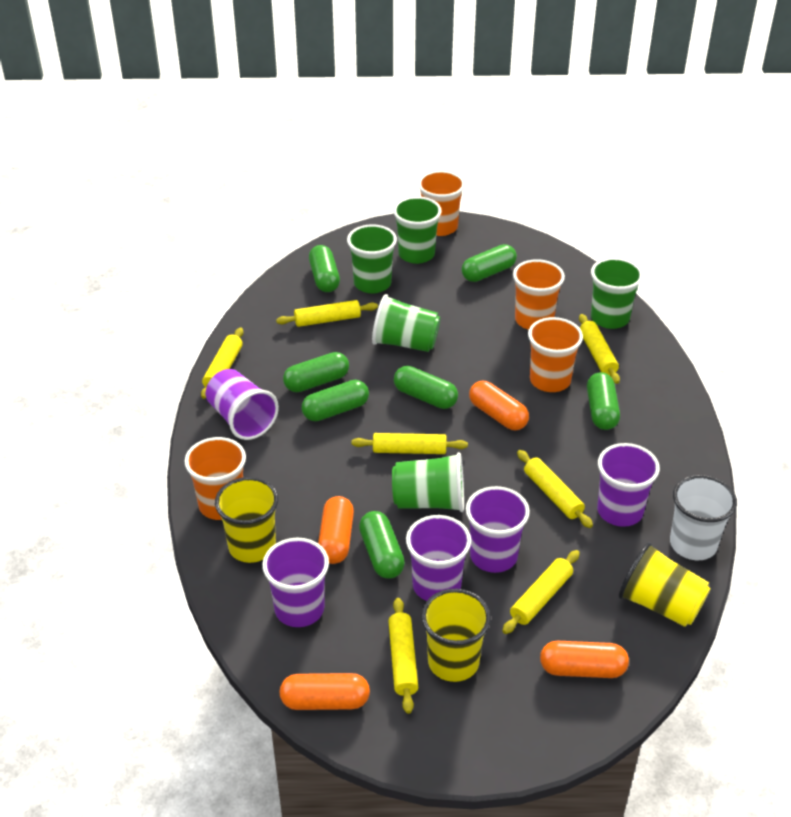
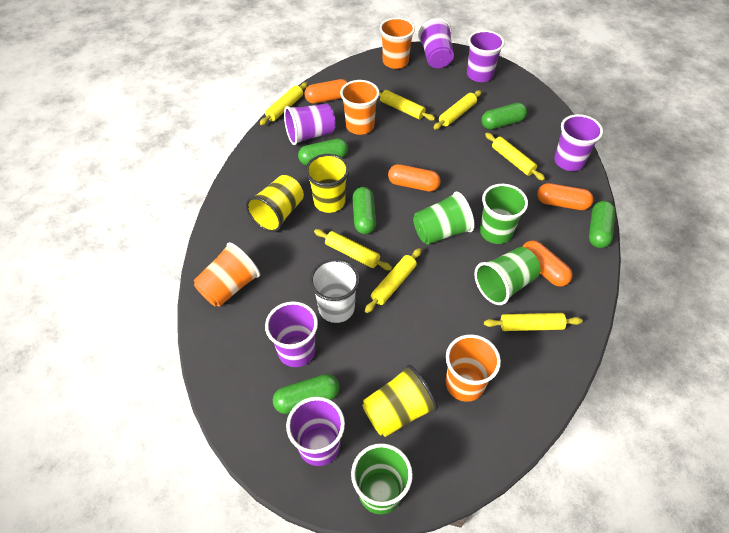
green capsule: [283,352,349,392] [302,380,369,421] [309,245,340,292] [359,511,405,579] [394,366,458,409] [462,244,517,282] [587,372,620,430] = 7 -> [273,374,340,414] [298,138,348,165] [352,187,376,234] [481,103,527,130] [589,201,615,248] = 5
green cup: [347,224,397,293] [372,294,440,352] [392,452,464,512] [393,196,442,264] [591,258,643,329] = 5 -> [351,443,413,514] [413,191,475,245] [474,247,540,305] [480,184,528,244] = 4
purple cup: [206,369,279,440] [262,538,329,627] [406,515,471,601] [466,486,530,573] [597,443,660,527] = 5 -> [265,301,318,367] [284,104,336,145] [286,397,345,466] [418,18,454,68] [467,30,505,82] [554,114,603,171] = 6

